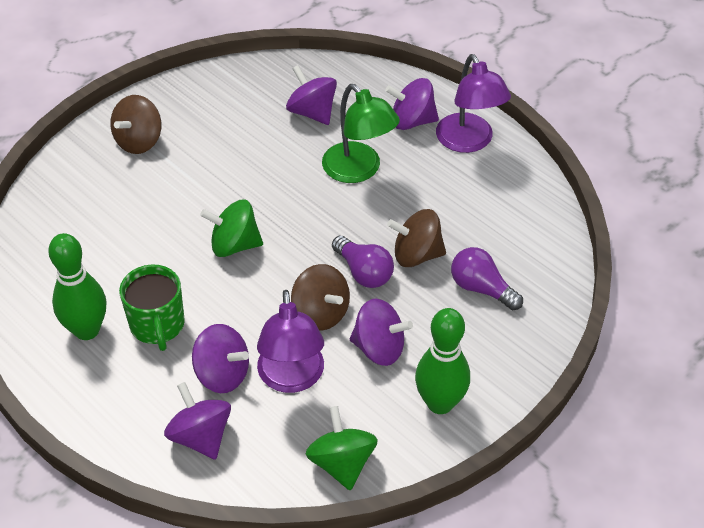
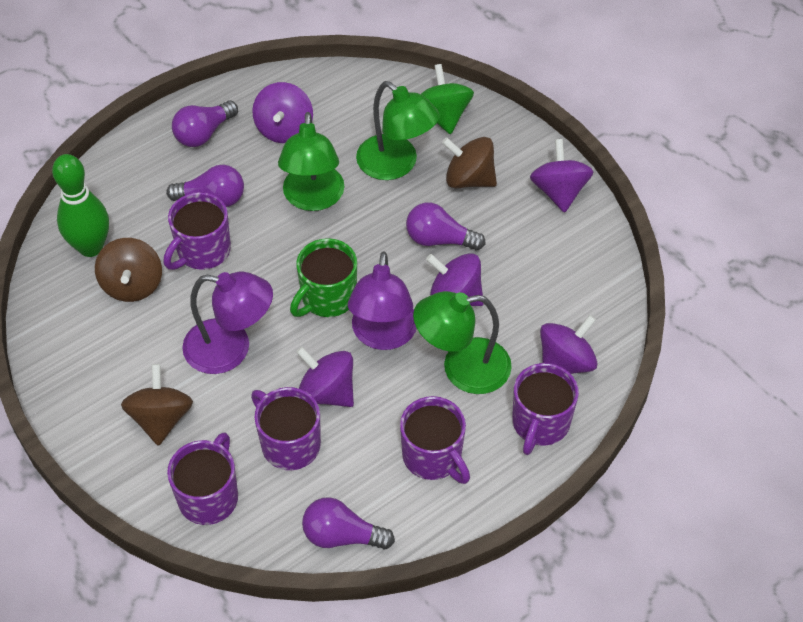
green bowling pin: [48,233,106,340] [415,308,470,414] = 2 -> [52,154,109,257] = 1
green lamp: [322,84,400,183] = 1 -> [278,112,344,211] [356,81,440,180] [413,291,512,394] = 3
green spinning top: [200,200,263,257] [306,406,378,490] = 2 -> [421,64,474,134] = 1
purple light bulb: [332,236,394,288] [451,247,523,310] = 2 -> [166,165,244,207] [172,101,238,147] [302,497,395,549] [406,203,485,250] = 4
purple mug: none = 0 -> [163,192,231,270] [167,432,238,525] [251,387,321,470] [400,396,470,484] [512,363,579,455] = 5

